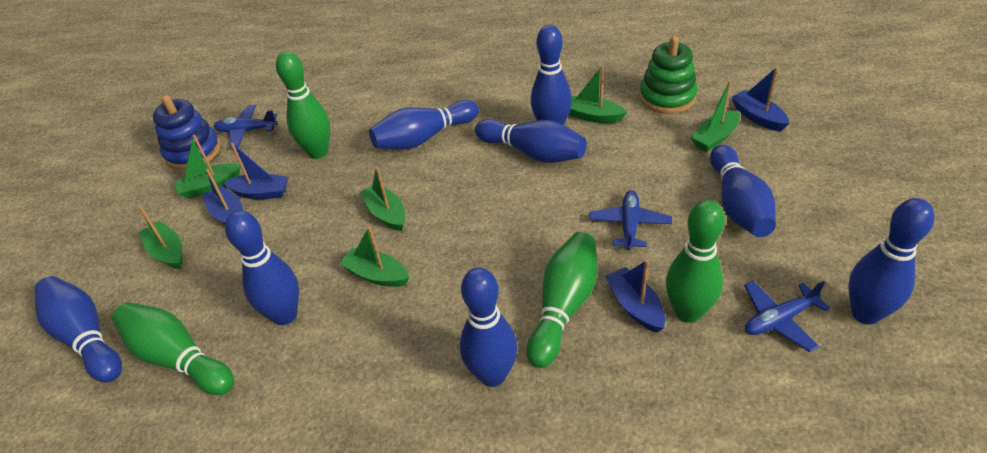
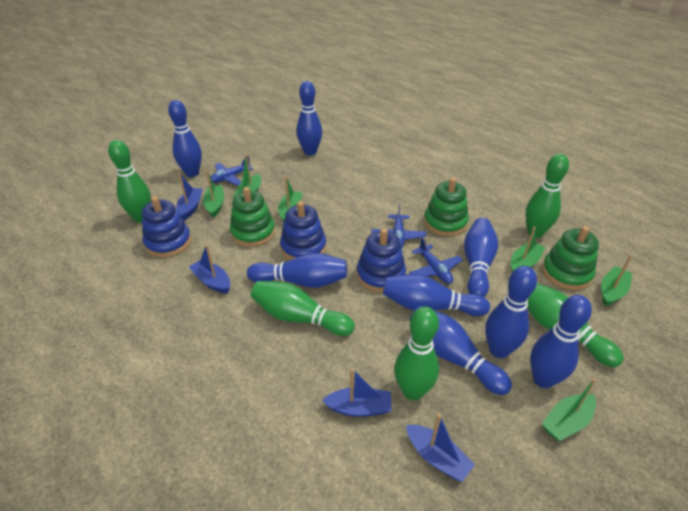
blue stacking toy: [153,95,221,170] = 1 -> [142,196,191,257] [280,201,326,260] [357,228,406,293] = 3
green bowling pin: [112,302,234,395] [276,51,330,159] [527,232,597,368] [666,200,725,323] = 4 -> [108,140,151,222] [251,281,355,336] [394,307,439,400] [526,154,569,238] [527,283,624,367] = 5
green stacking toy: [640,36,698,114] = 1 -> [230,187,275,247] [424,177,469,236] [542,226,599,290] = 3

